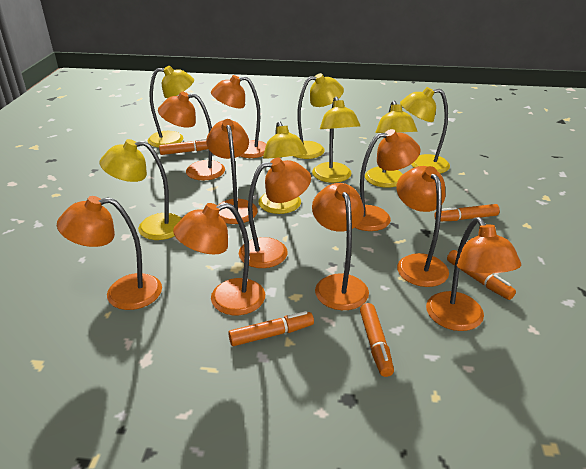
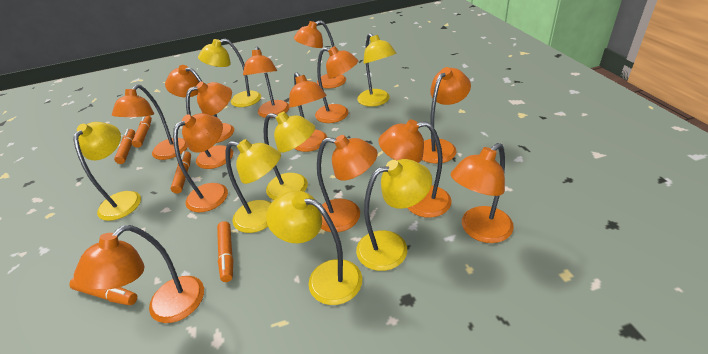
orange lamp: [57,196,162,310] [158,92,225,180] [173,203,265,315] [206,119,258,224] [211,75,266,158] [239,158,311,268] [312,183,369,310] [355,129,421,231] [396,166,449,287] [426,217,521,331] = 10 -> [74,225,204,323] [112,84,188,160] [165,65,234,143] [173,113,228,212] [186,82,233,169] [243,47,290,118] [289,72,327,152] [294,20,346,88] [315,46,358,123] [317,135,378,232] [378,120,451,218] [422,67,471,164] [451,143,514,243] = 13

